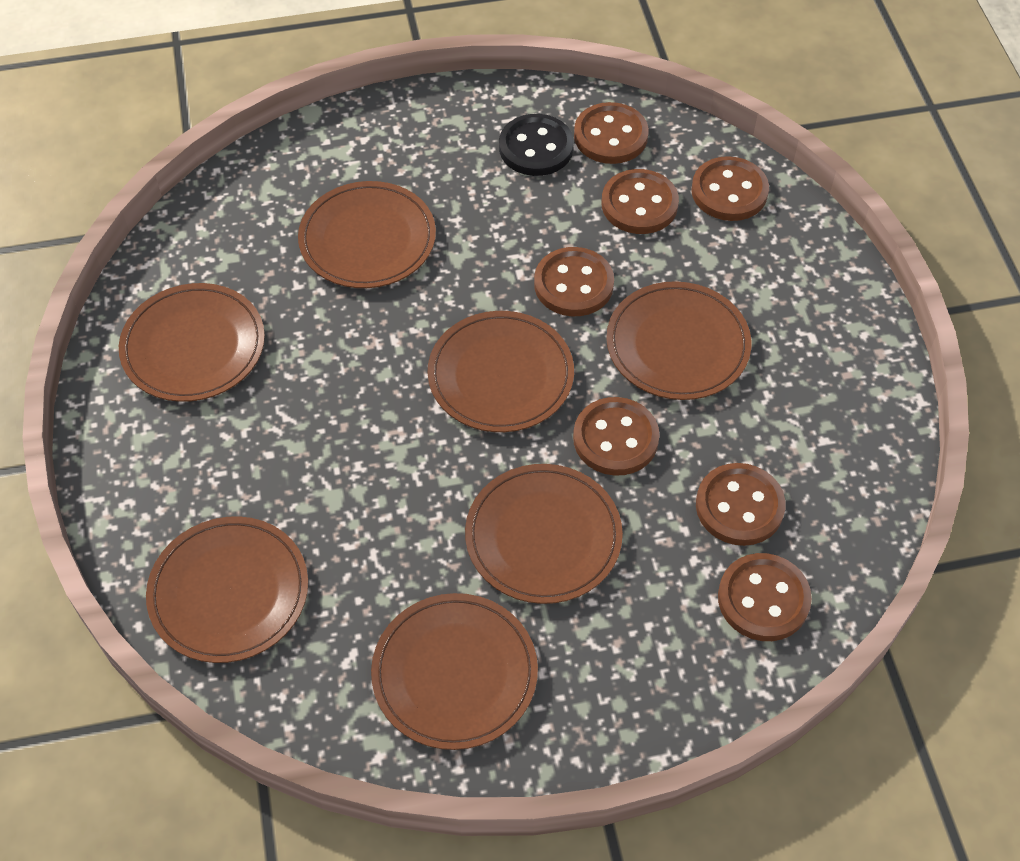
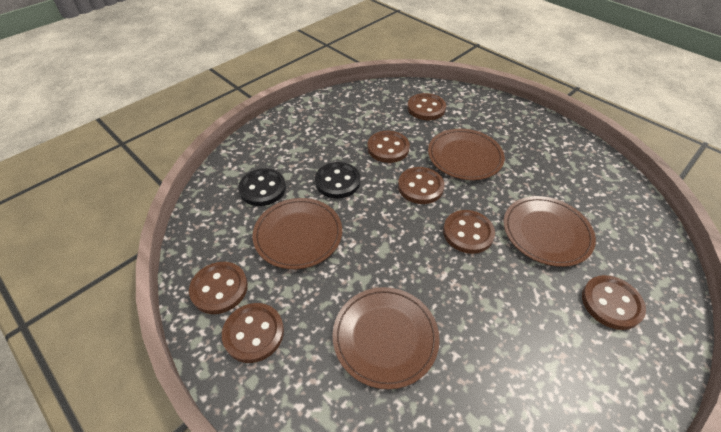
black button: [499,114,574,176] = 1 -> [238,169,286,206] [315,162,361,199] = 2
brown plate: [119,283,265,402] [146,516,308,663] [298,181,436,288] [371,593,538,750] [427,311,574,432] [465,464,623,604] [606,281,751,400] = 7 -> [253,198,342,269] [332,287,440,389] [428,129,505,180] [504,196,596,267] = 4

